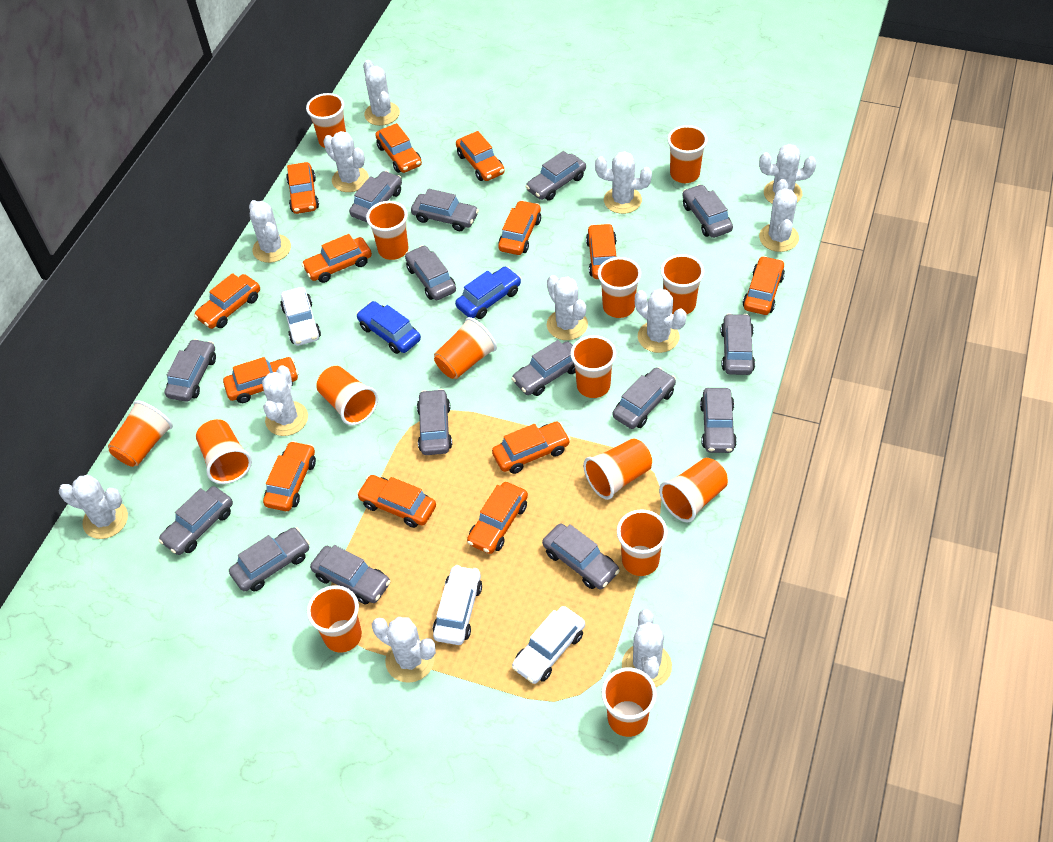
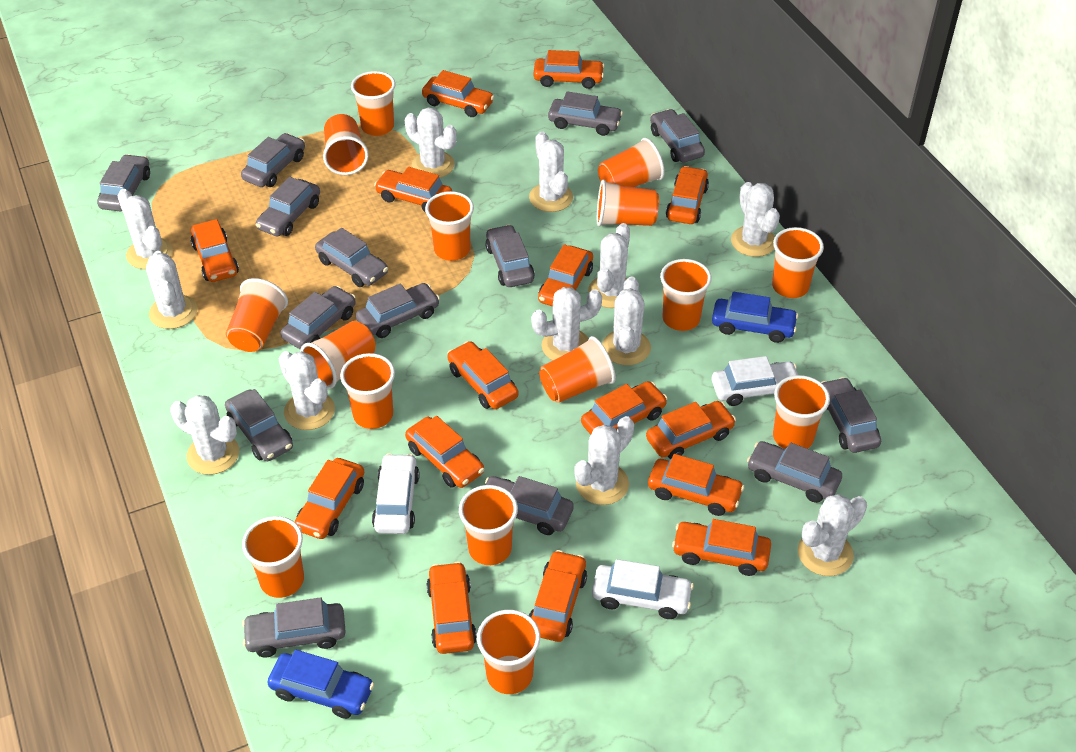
grey car: [158,486,233,555] [165,339,216,402] [229,527,310,592] [310,545,391,605] [349,171,402,222] [405,245,456,300] [411,188,479,231] [417,389,452,455] [512,340,575,396] [526,151,586,201] [542,523,620,589] [613,367,676,429] [682,184,733,238] [700,388,737,453] [721,313,755,375] = 15 -> [97,154,150,211] [225,389,293,461] [241,133,305,187] [242,597,346,658] [256,177,320,237] [281,286,356,349] [315,228,388,287] [356,283,440,338] [485,224,535,287] [485,476,574,535] [548,91,623,136] [650,109,705,162] [747,441,842,503] [821,377,881,453] = 14
orange car: [194,273,260,329] [223,357,298,403] [263,441,316,511] [286,162,319,214] [301,234,372,283] [357,475,436,528] [375,123,422,173] [456,131,505,181] [467,482,528,554] [492,422,571,474] [498,200,541,255] [586,223,617,279] [743,256,785,315] = 13 -> [191,219,239,282] [295,458,364,539] [374,167,452,213] [405,416,485,488] [422,70,494,117] [426,561,477,654] [447,341,519,409] [529,550,587,642] [534,50,605,89] [538,244,593,306] [581,381,668,434] [646,401,736,459] [648,454,745,516] [666,166,709,224] [672,519,771,576] = 15

